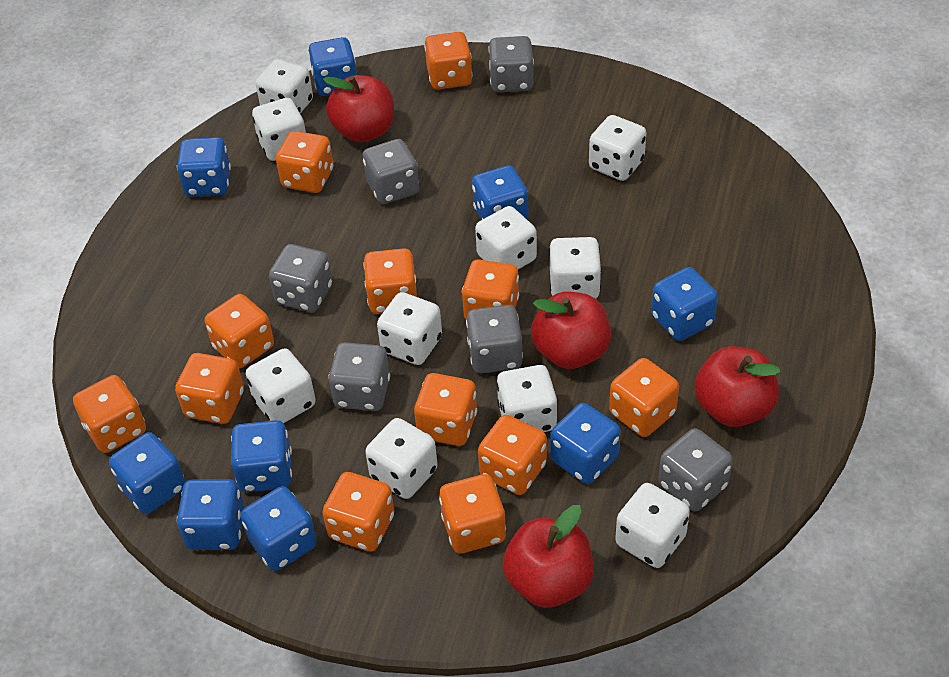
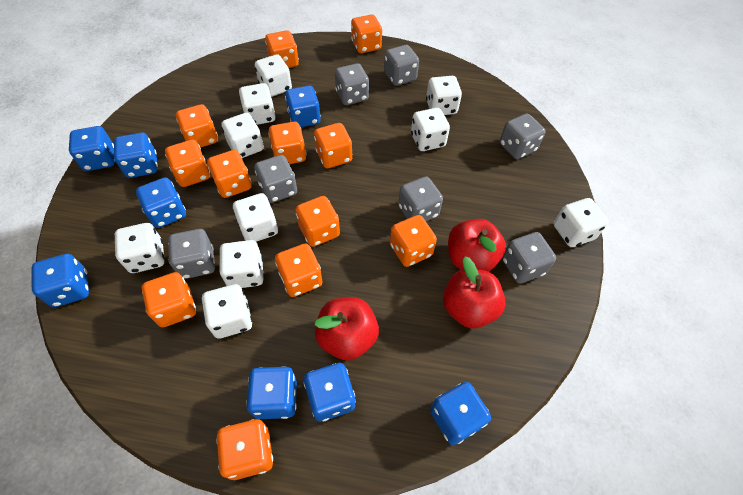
blue dice: [109,432,186,514] [177,137,231,197] [177,479,244,550] [231,420,292,492] [241,486,317,571] [308,37,357,96] [472,165,529,220] [551,403,621,484] [651,267,718,341] = 9 -> [31,254,89,307] [69,126,115,171] [114,133,158,178] [136,177,186,228] [246,366,297,419] [285,86,321,127] [304,363,356,422] [430,382,491,445] = 8
grey dice: [269,244,332,312] [328,342,390,411] [363,139,419,204] [466,305,523,373] [488,36,534,92] [658,428,733,511] = 6 -> [168,229,215,279] [255,155,297,203] [335,63,369,105] [384,45,419,86] [398,176,443,221] [500,114,546,159] [502,232,556,284] = 7
red apple: [323,75,394,142] [503,505,594,608] [531,292,611,369] [694,346,780,427] = 4 -> [315,297,379,361] [443,257,506,328] [448,219,506,272] = 3

